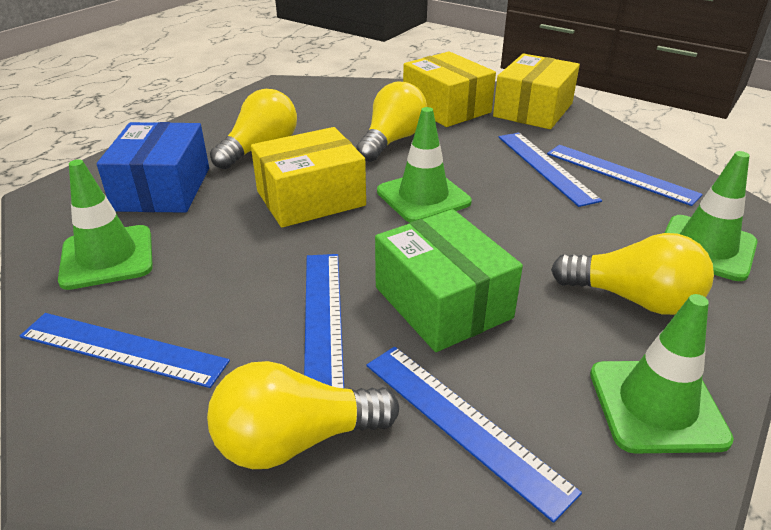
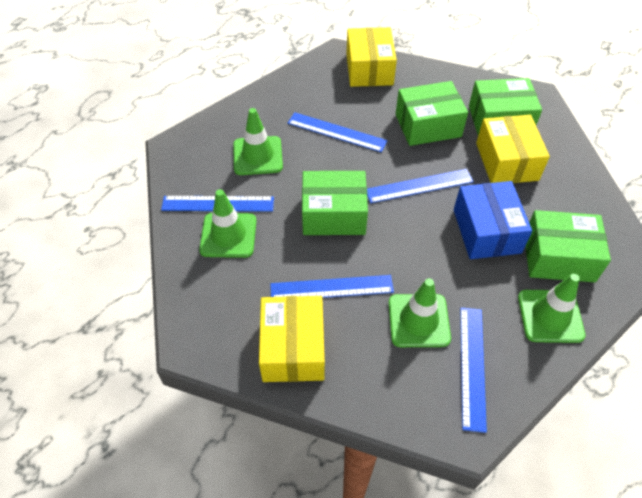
green box: [375,209,523,352] = 1 -> [302,171,368,235] [396,81,468,146] [469,78,542,135] [526,210,611,282] = 4
yellow light bulb: [207,361,399,469] [210,89,297,169] [356,81,427,162] [551,233,714,315] = 4 -> none = 0

